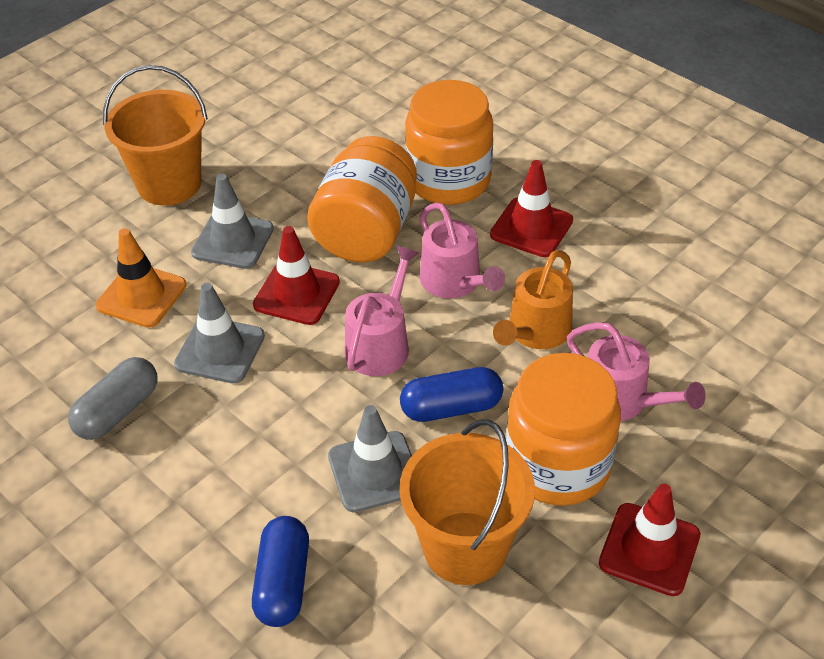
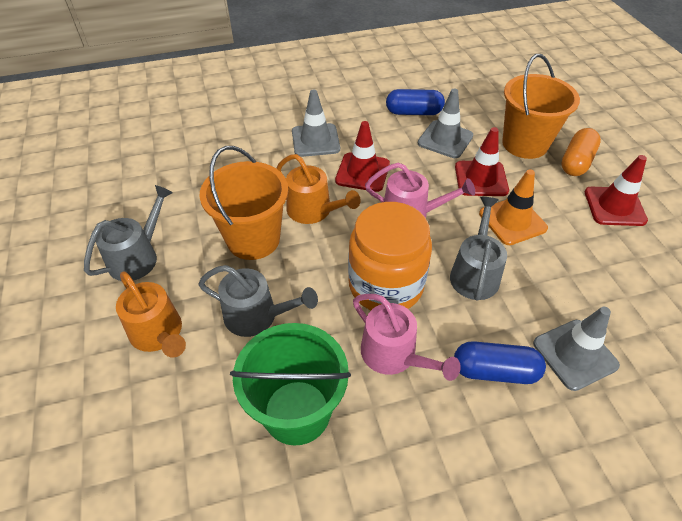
green bucket: none = 0 -> [230,323,351,446] = 1
grey capsule: [68,357,158,440] = 1 -> none = 0
grey watering can: none = 0 -> [84,185,173,281] [198,265,318,337] [450,197,507,301] = 3
orange capsule: none = 0 -> [561,128,601,176] = 1
orange jar: [307,136,417,262] [405,80,493,205] [506,353,621,506] = 3 -> [348,202,432,310] = 1
orange watering can: [493,250,573,349] = 1 -> [116,272,186,358] [276,154,360,224] = 2
pink watering can: [345,246,419,376] [420,202,505,298] [567,322,706,421] = 3 -> [353,294,461,381] [365,163,475,218] = 2

